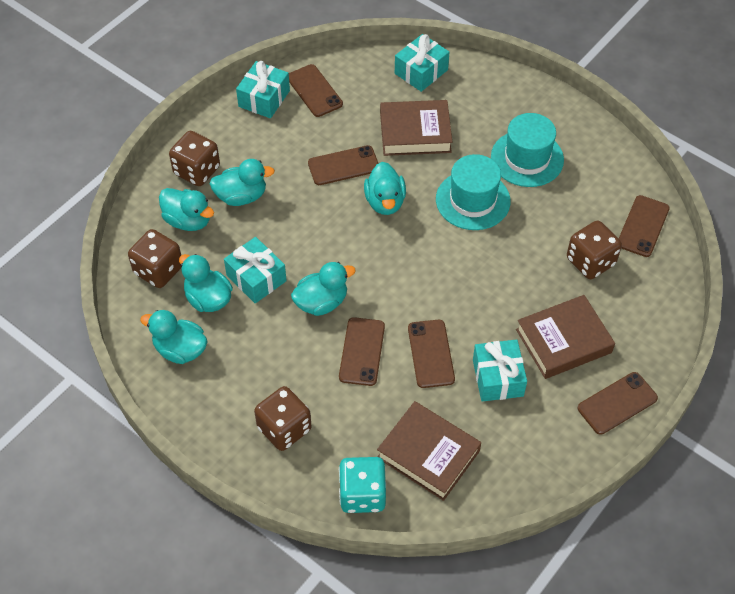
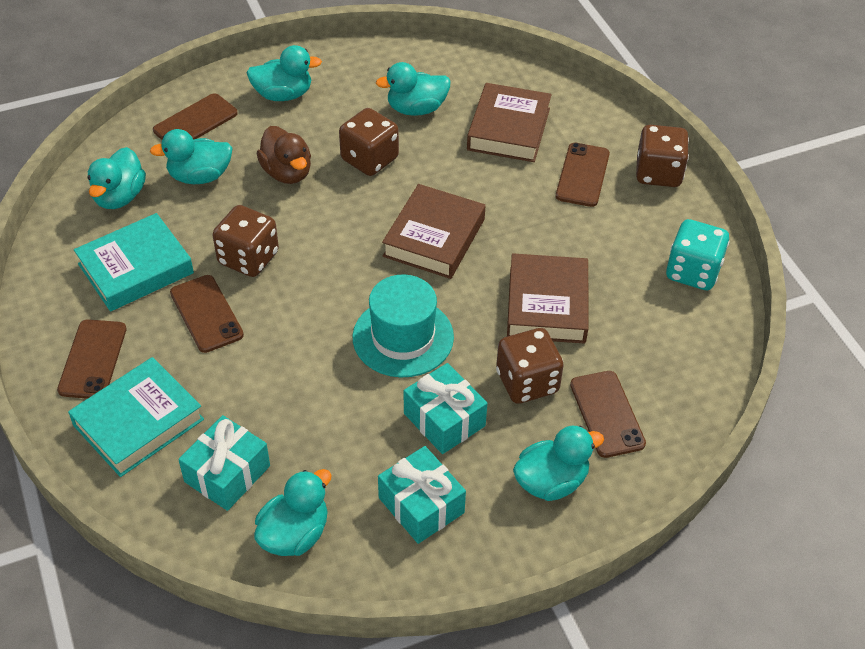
brown duck: none = 0 -> [257,126,311,184] = 1
brown phone: [289,64,343,117] [308,145,378,185] [339,317,385,386] [408,320,455,388] [578,372,658,435] [619,195,670,257] = 6 -> [57,319,126,399] [153,93,238,140] [170,275,244,353] [556,143,610,207] [570,371,646,458] = 5
turquoise book: none = 0 -> [68,357,204,477] [74,213,194,312] = 2
turquoise gift: [224,237,287,303] [236,61,290,118] [395,34,450,92] [473,339,527,402] = 4 -> [178,415,270,511] [378,446,466,544] [404,363,487,454] = 3
turquoise hat: [436,154,510,230] [491,113,564,187] = 2 -> [353,274,454,377] = 1

